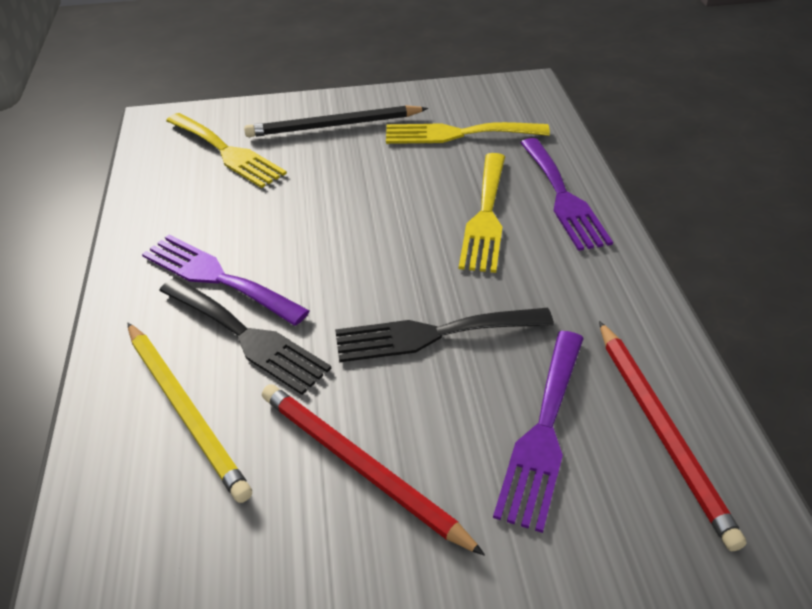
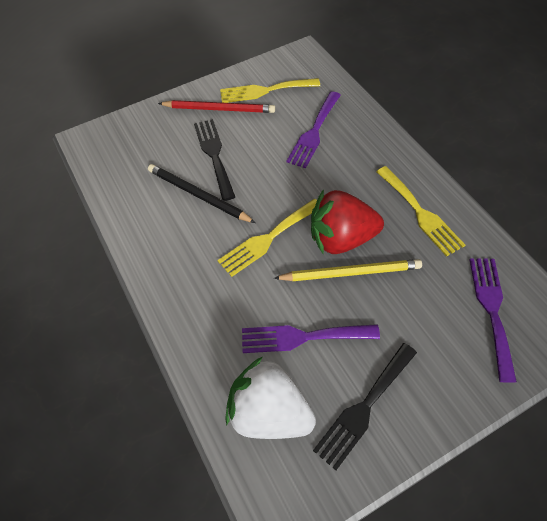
red pencil: [262,384,485,556] [599,321,747,551] = 2 -> [158,100,275,113] = 1
red strawberry: none = 0 -> [311,189,384,255] = 1
white strawberry: none = 0 -> [225,357,316,439] = 1

